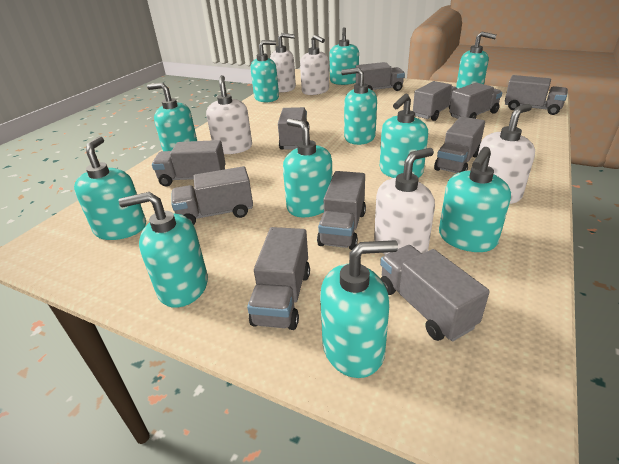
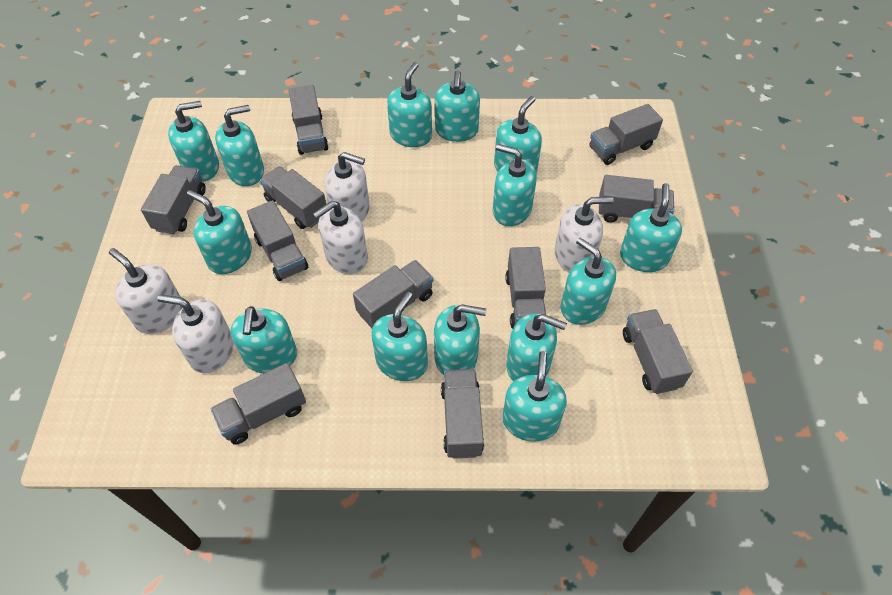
turquoise soap dispenser: [74,136,146,240] [119,192,208,308] [147,83,197,151] [251,40,279,102] [283,118,332,217] [320,240,398,378] [329,27,359,85] [341,67,377,145] [380,94,428,178] [439,147,511,252] [456,32,496,89] = 11 -> [168,101,219,182] [187,190,252,274] [215,105,264,186] [231,306,297,374] [371,292,428,381] [387,62,432,147] [434,304,486,375] [435,70,480,142] [493,144,537,226] [494,96,542,173] [503,351,567,442] [506,313,567,381] [560,238,616,325] [620,183,682,272] = 14

